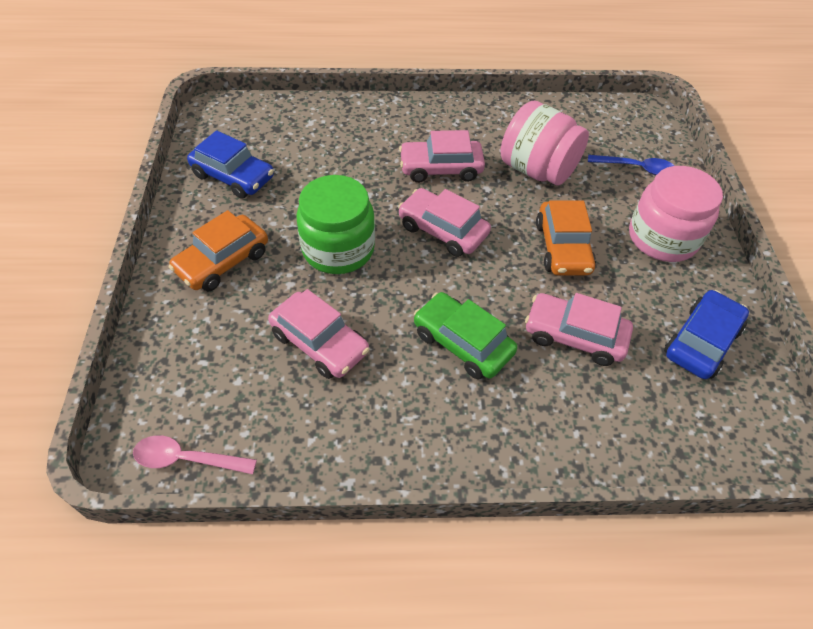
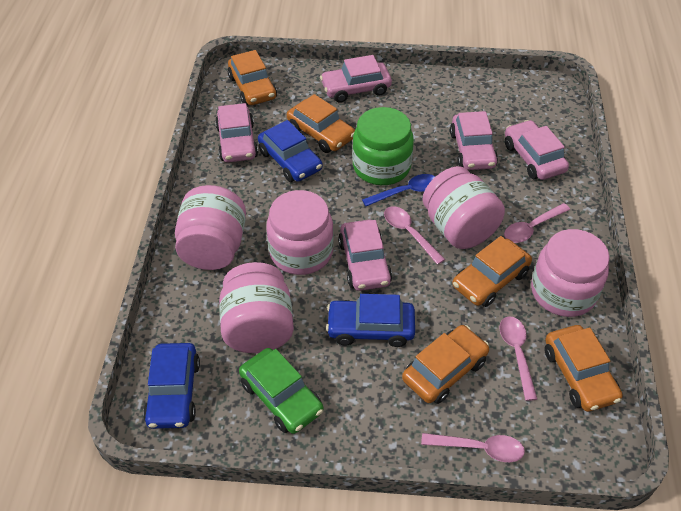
blue car: [187,130,274,199] [664,290,749,379] = 2 -> [143,343,200,429] [258,120,323,182] [326,294,415,347] = 3
orange car: [168,210,268,291] [536,201,596,276] = 2 -> [228,50,277,105] [287,94,355,153] [402,325,489,404] [452,236,532,307] [544,325,623,412] = 5
pink car: [268,289,369,379] [398,188,491,257] [399,130,485,183] [525,293,633,366] = 4 -> [215,103,258,162] [320,55,392,103] [338,220,392,291] [450,111,498,170] [505,120,569,180] = 5
pink jar: [501,101,589,186] [629,166,723,262] = 2 -> [175,185,246,270] [219,262,294,353] [266,190,334,275] [422,166,505,249] [531,229,610,317] = 5
pink spoon: [133,435,257,474] = 1 -> [384,206,445,265] [421,433,525,462] [499,316,537,401] [504,203,570,243] = 4

